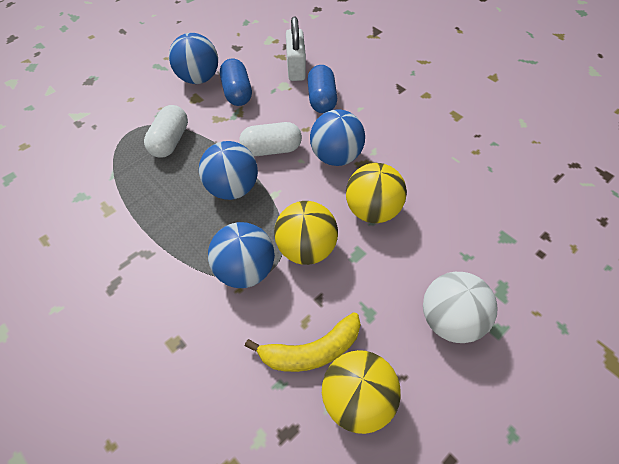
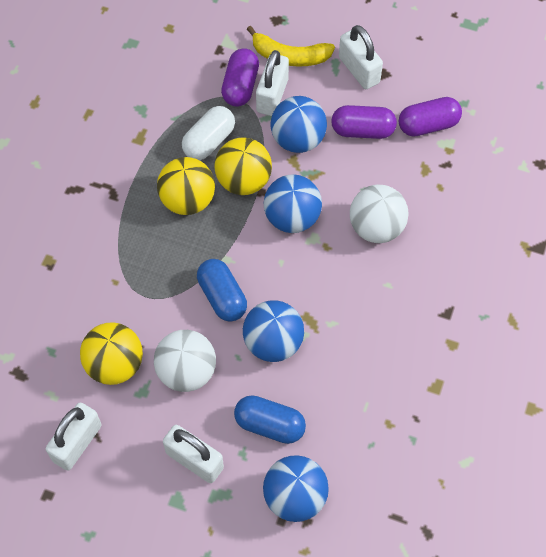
purple capsule: none = 0 -> [221,48,259,107] [331,105,397,139] [399,97,462,137] = 3
white ball: [423,272,497,343] = 1 -> [154,330,216,392] [350,185,409,243] = 2
white capsule: [144,105,188,158] [239,122,302,156] = 2 -> [182,106,235,160] = 1
white padlock: [286,16,306,81] = 1 -> [46,402,102,470] [163,425,224,483] [256,50,289,116] [339,25,383,89] = 4

